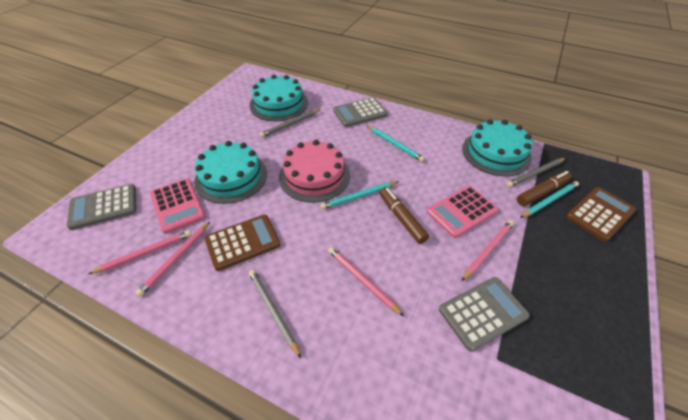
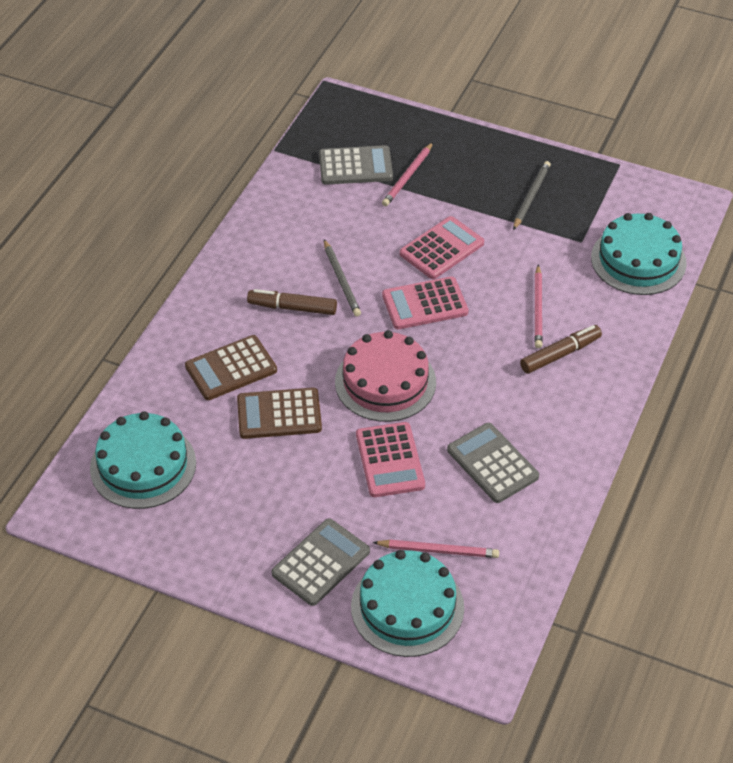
grey pencil: [249,269,301,358] [260,109,321,138] [507,158,566,187] = 3 -> [324,239,361,316] [513,161,551,230] = 2
pink calculator: [150,178,206,234] [427,186,499,238] = 2 -> [356,422,425,497] [382,276,468,329] [400,216,484,279] = 3
pink pencil: [89,230,191,274] [135,222,210,297] [328,247,404,316] [462,220,514,281] = 4 -> [372,540,499,558] [382,142,433,206] [534,265,543,348] = 3
turquoise pencil: [320,182,398,209] [366,125,425,162] [520,181,579,218] = 3 -> none = 0

